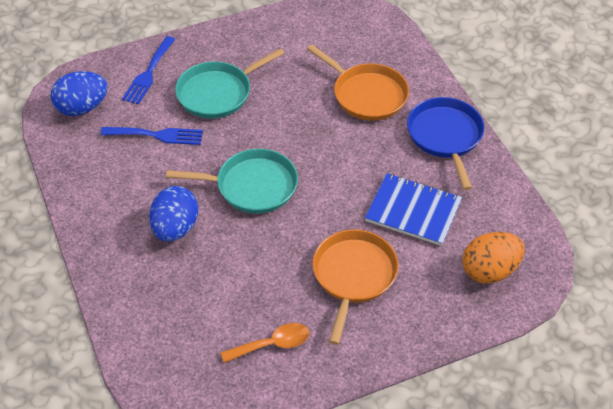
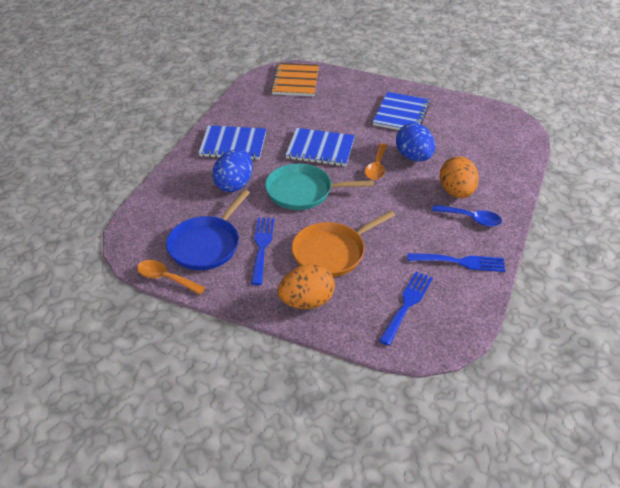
blue fork: [101,127,203,145] [122,36,175,104] = 2 -> [251,217,274,285] [379,272,433,346] [407,253,505,272] = 3
blue notebook: [365,173,462,246] = 1 -> [198,125,266,160] [285,128,355,166] [373,92,430,130] = 3
blue spoon: none = 0 -> [432,205,502,227] = 1
orange egg: [462,232,525,284] = 1 -> [277,264,335,309] [440,156,479,198] = 2
orange notebook: none = 0 -> [271,63,319,96] = 1
orange pan: [307,45,409,121] [313,230,399,345] = 2 -> [292,210,395,277] = 1
orange spoon: [220,323,309,363] = 1 -> [137,260,206,295] [365,143,387,180] = 2
turquoise pan: [166,149,298,214] [175,48,284,118] = 2 -> [265,163,374,210] = 1

